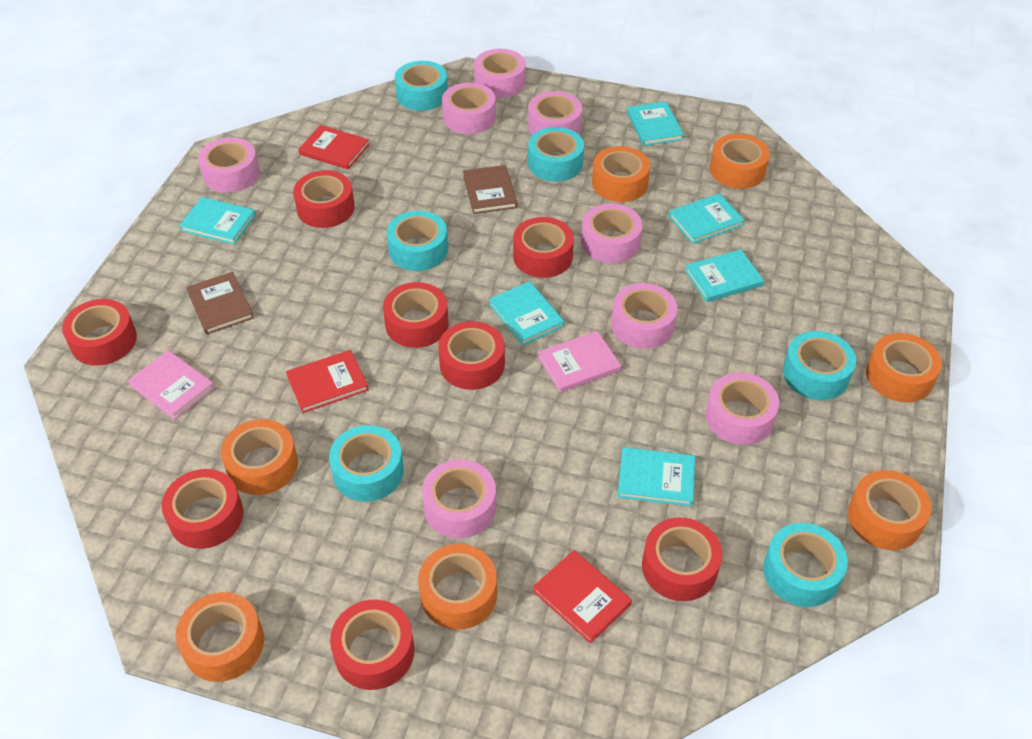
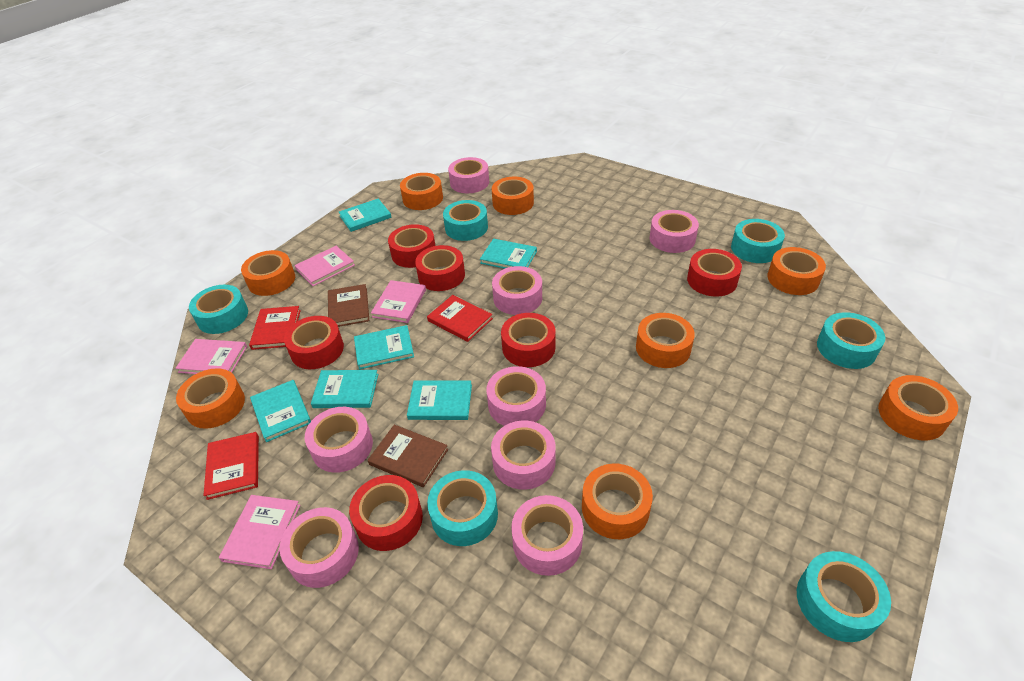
orange tape: [176,592,264,682] [221,419,298,495] [418,544,497,630] [592,146,650,202] [710,134,770,189] [848,470,932,550] [866,333,942,402] = 7 -> [176,368,245,429] [241,250,295,296] [400,173,443,210] [492,177,534,215] [582,464,653,539] [636,313,695,368] [767,247,826,295] [878,375,958,440] = 8
pink book: [128,350,215,420] [538,331,621,393] = 2 -> [175,339,247,374] [219,495,301,569] [295,246,355,286] [371,280,426,323] = 4
red tape: [62,299,137,366] [162,469,243,549] [293,170,355,228] [330,600,414,690] [383,282,449,348] [438,321,505,390] [513,217,574,278] [642,518,722,601] = 8 -> [284,316,344,369] [349,475,423,551] [388,224,435,268] [415,245,465,291] [501,313,555,367] [687,249,742,297] = 6

